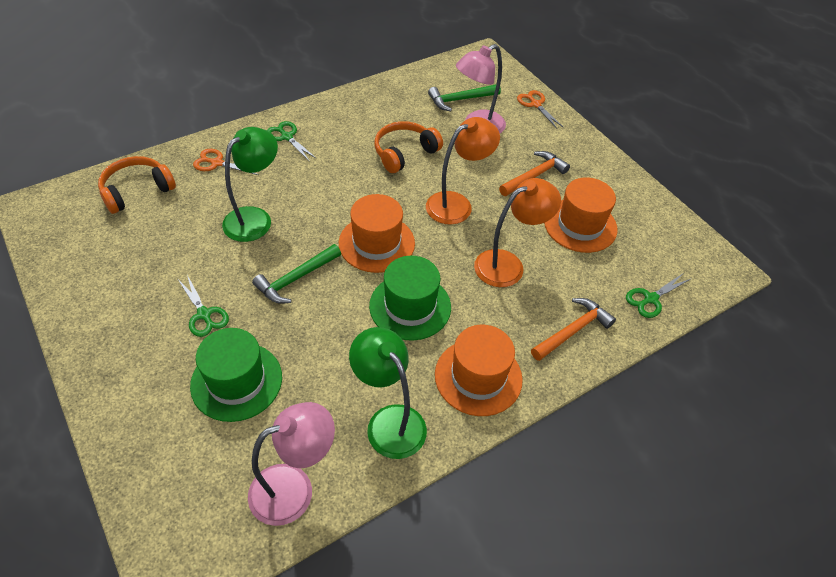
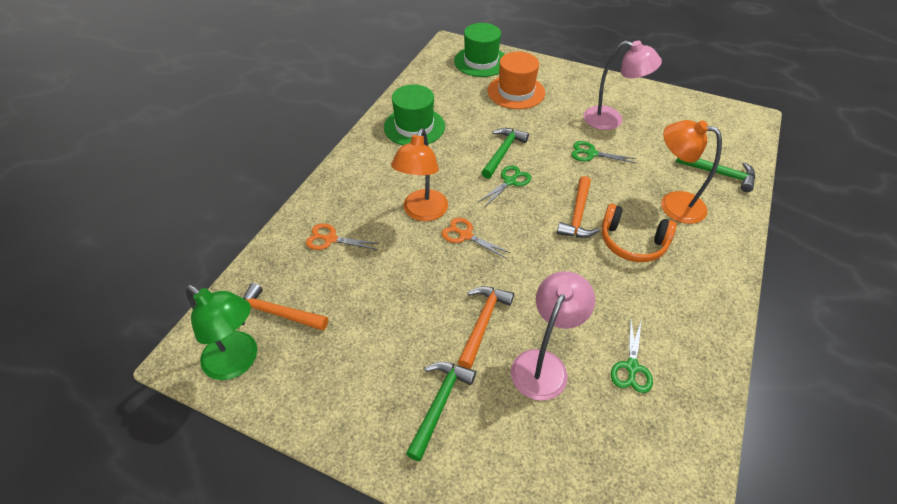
green hammer: [252,244,341,304] [428,84,501,111] = 2 -> [406,362,476,461] [481,128,529,179] [676,157,755,192] = 3
green lamp: [222,127,278,242] [349,327,427,459] = 2 -> [185,285,257,380] = 1
orange hammer: [499,151,570,196] [531,298,616,361] = 2 -> [242,283,328,331] [458,286,514,369] [557,176,599,238] = 3
orange hat: [339,194,415,273] [435,325,523,416] [544,177,617,253] = 3 -> [488,52,545,109] = 1
orange headphones: [98,156,176,214] [374,121,443,173] = 2 -> [602,204,677,262] = 1

